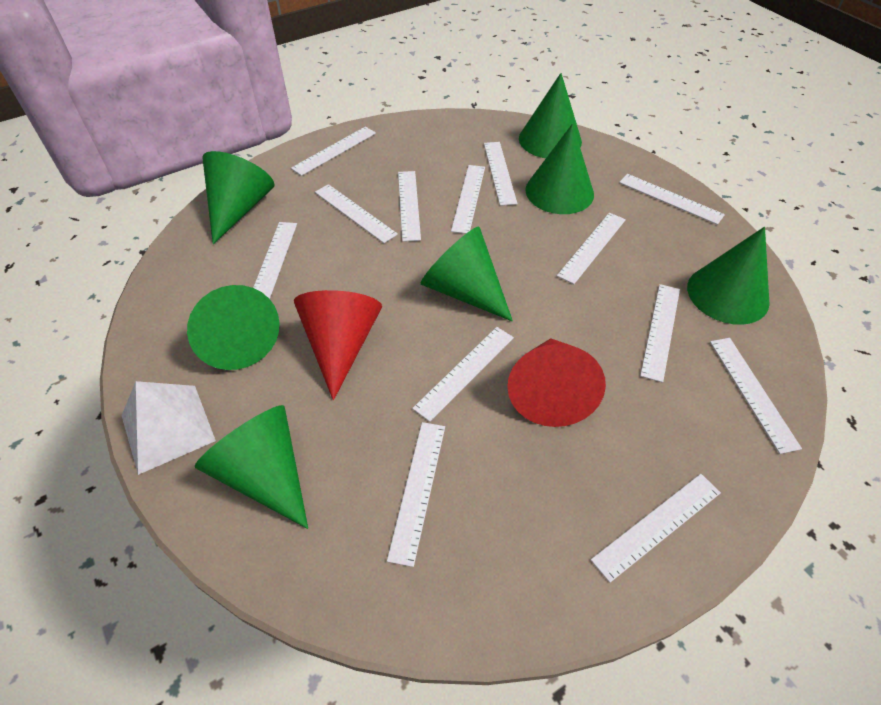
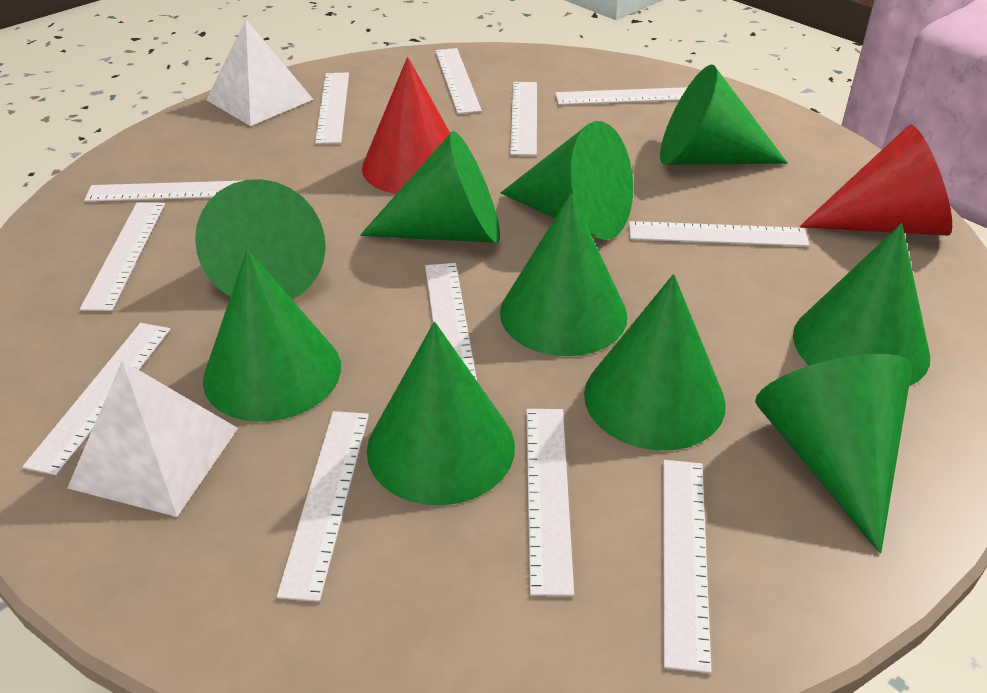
green cone: [187,285,280,370] [194,405,308,529] [202,151,274,244] [421,226,513,321] [519,73,582,158] [525,124,594,214] [687,227,770,325] = 7 -> [195,179,326,299] [203,249,341,422] [360,131,500,243] [367,322,515,505] [500,193,627,356] [501,121,633,240] [584,274,726,450] [660,65,787,165] [755,354,912,553] [793,223,930,386] = 10
white pyramid: [121,381,216,475] = 1 -> [67,360,238,517] [206,20,314,126] = 2
white ruler: [253,222,297,299] [291,127,376,176] [315,184,398,243] [387,422,445,567] [398,171,421,242] [412,327,514,422] [451,165,485,234] [484,142,517,206] [557,213,626,284] [591,474,721,583] [619,174,725,225] [640,284,680,383] [710,338,802,454] = 13 -> [22,323,170,476] [80,202,165,311] [84,181,240,202] [277,411,369,602] [315,73,349,144] [425,263,477,380] [435,48,482,114] [510,82,537,156] [526,409,574,596] [555,87,687,105] [629,221,809,247] [663,460,712,673] = 12

